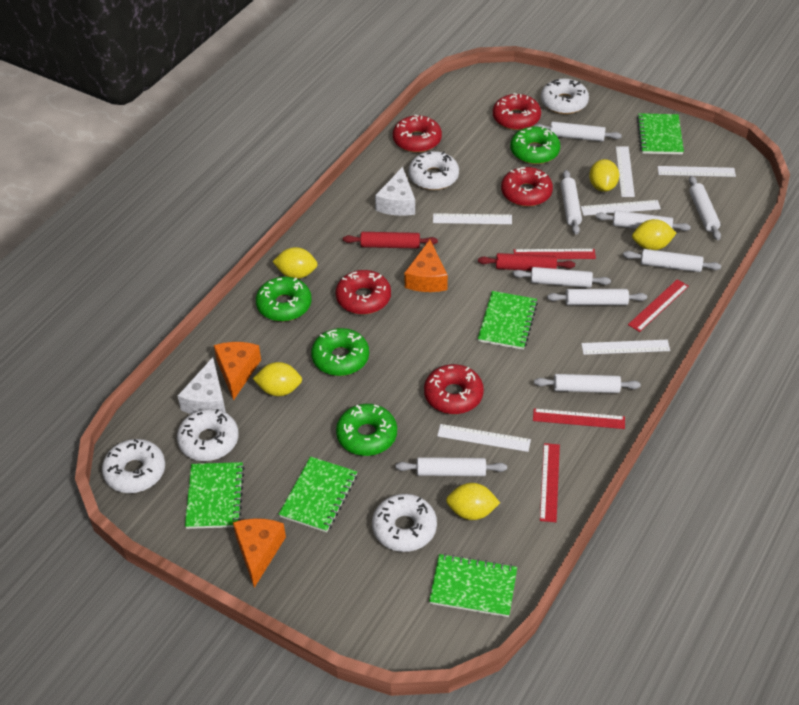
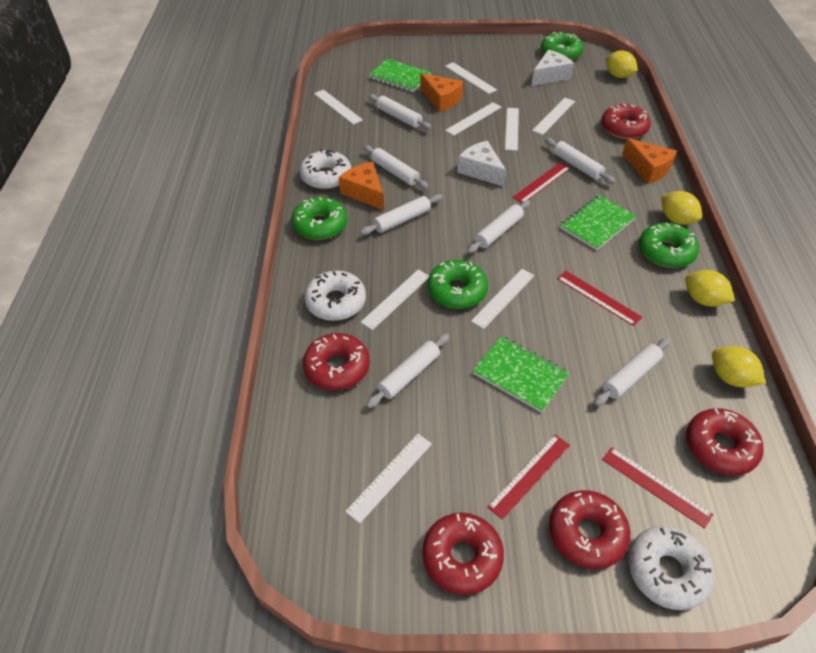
green notebook: [185,462,245,529] [279,457,357,533] [429,554,517,617] [478,291,538,350] [637,113,684,154] = 5 -> [368,59,431,92] [473,336,569,413] [560,195,636,250] = 3
red rolling pin: [343,232,438,249] [478,253,575,271] = 2 -> none = 0
white donut: [102,439,165,493] [177,409,239,461] [372,494,437,552] [408,151,459,190] [541,79,589,114] = 5 -> [299,149,351,189] [304,271,366,321] [628,526,715,610] = 3
white rolling pin: [396,457,507,476] [512,267,611,288] [534,122,622,142] [534,374,641,393] [547,289,647,305] [561,170,582,235] [596,210,691,231] [623,249,721,272] [689,176,721,240] = 9 -> [360,194,442,235] [363,145,429,189] [366,333,450,408] [368,94,432,130] [467,200,530,253] [545,138,615,184] [594,338,670,406] = 7
white ruler: [433,213,512,224] [437,424,531,452] [581,200,661,216] [581,340,670,355] [616,146,635,197] [658,166,736,177] = 6 -> [314,89,363,125] [345,434,432,523] [360,269,429,330] [445,62,497,94] [445,102,502,136] [471,269,535,329] [505,108,519,151] [532,98,575,135] = 8
yellow lemon: [253,362,302,396] [272,247,318,279] [446,483,500,520] [589,159,619,192] [632,219,676,250] = 5 -> [605,51,638,78] [661,191,702,225] [685,270,735,307] [712,346,766,387] = 4

